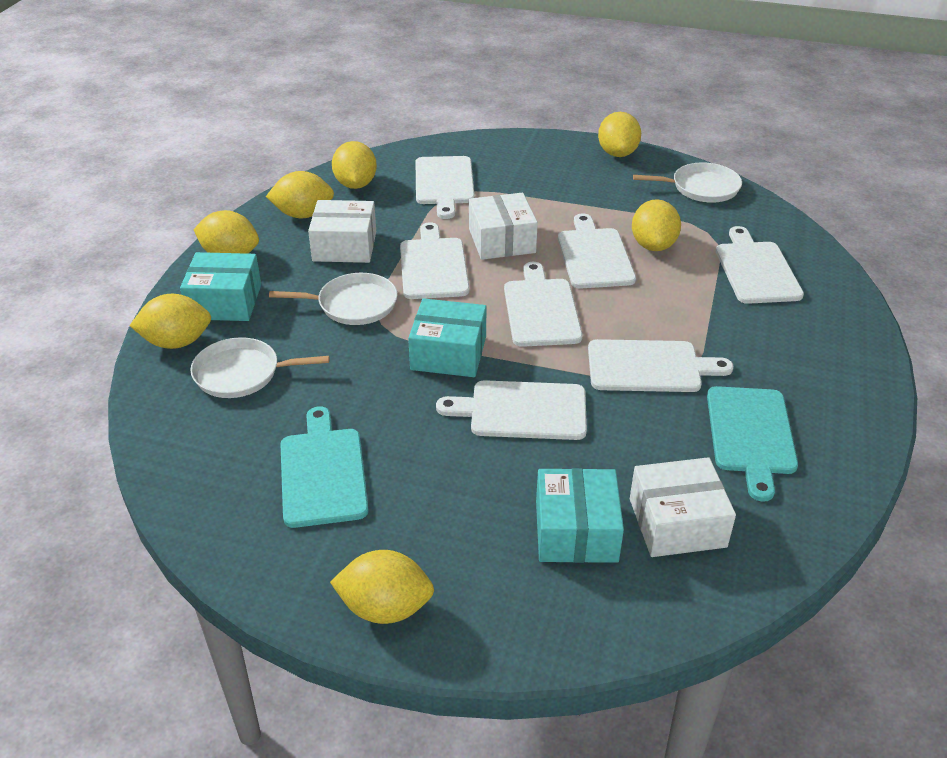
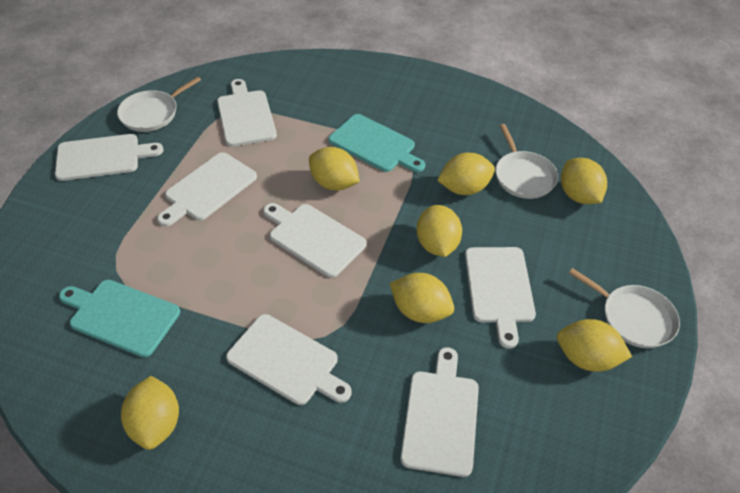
turquoise box: [180,252,261,321] [408,298,486,377] [536,468,624,563] = 3 -> none = 0
white box: [308,200,376,263] [469,193,538,260] [630,457,736,557] = 3 -> none = 0

